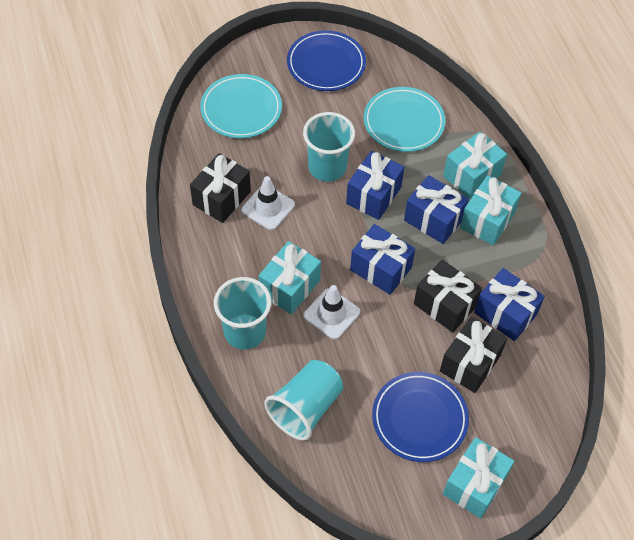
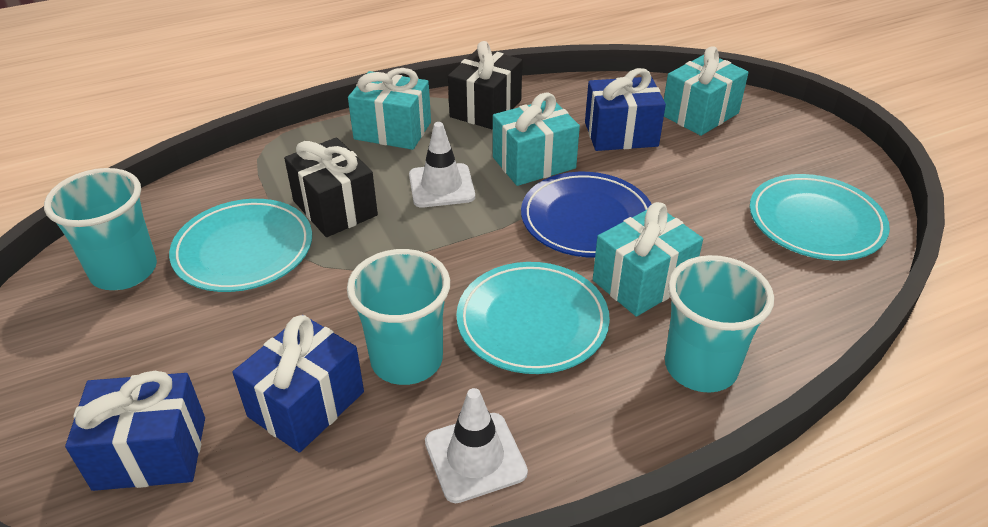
black gift: [190,153,251,223] [414,259,482,333] [440,317,507,393] = 3 -> [284,138,378,237] [448,41,522,130] = 2
blue gift: [346,151,404,220] [350,224,415,295] [404,175,469,244] [474,268,545,341] = 4 -> [65,371,205,491] [232,315,364,453] [585,68,666,151] = 3
blue plate: [287,30,366,91] [372,372,469,462] = 2 -> [521,172,651,257] = 1
turquoise plate: [200,74,282,138] [364,87,445,152] = 2 -> [169,199,312,292] [456,262,610,374] [750,174,890,261] = 3

